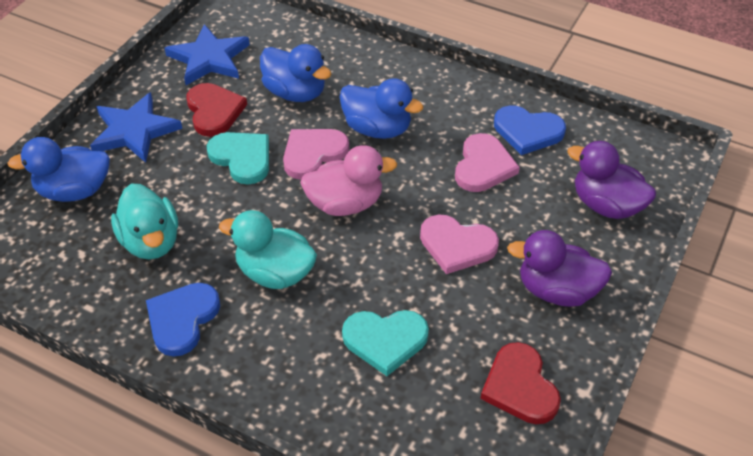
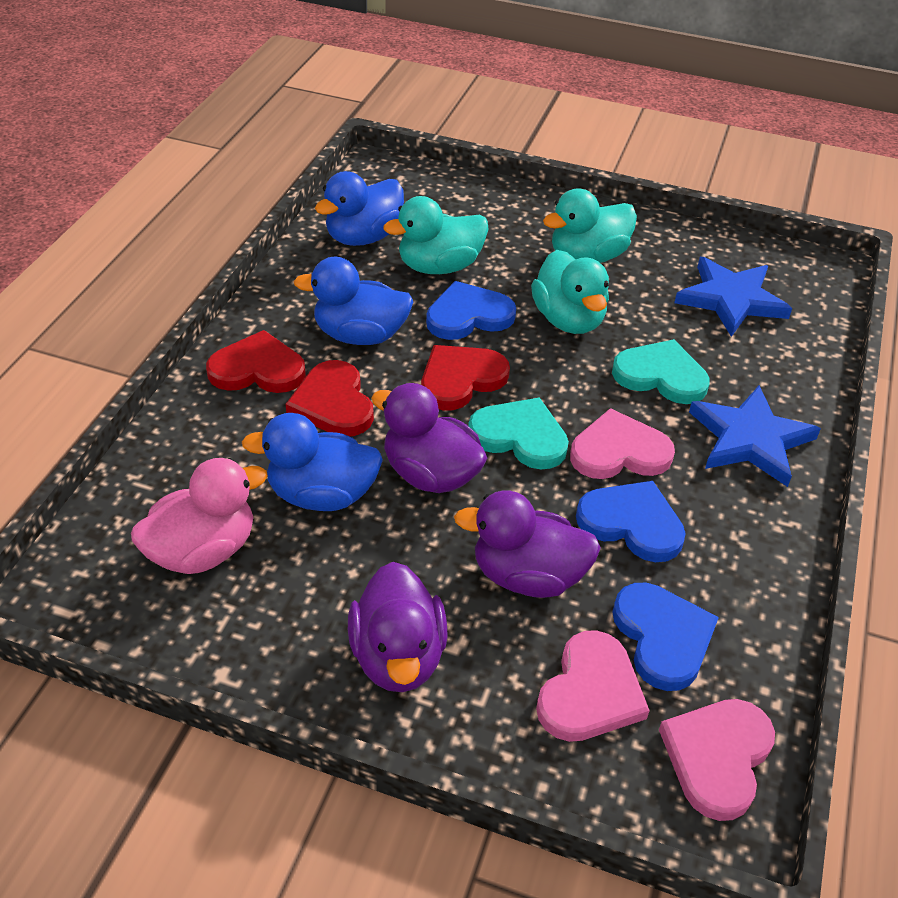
blue heart: [146,283,220,357] [494,105,566,155] = 2 -> [426,281,516,340] [576,481,686,562] [612,583,719,691] = 3
purple duck: [507,230,612,307] [567,141,656,219] = 2 -> [348,562,448,692] [371,383,487,493] [454,490,601,598] = 3
red heart: [186,83,247,137] [480,342,561,424] = 2 -> [206,330,306,393] [285,360,374,436] [421,345,510,410] = 3
turquoise duck: [111,184,178,260] [219,210,317,289] = 2 -> [383,196,489,274] [531,250,609,334] [543,189,637,263] = 3

